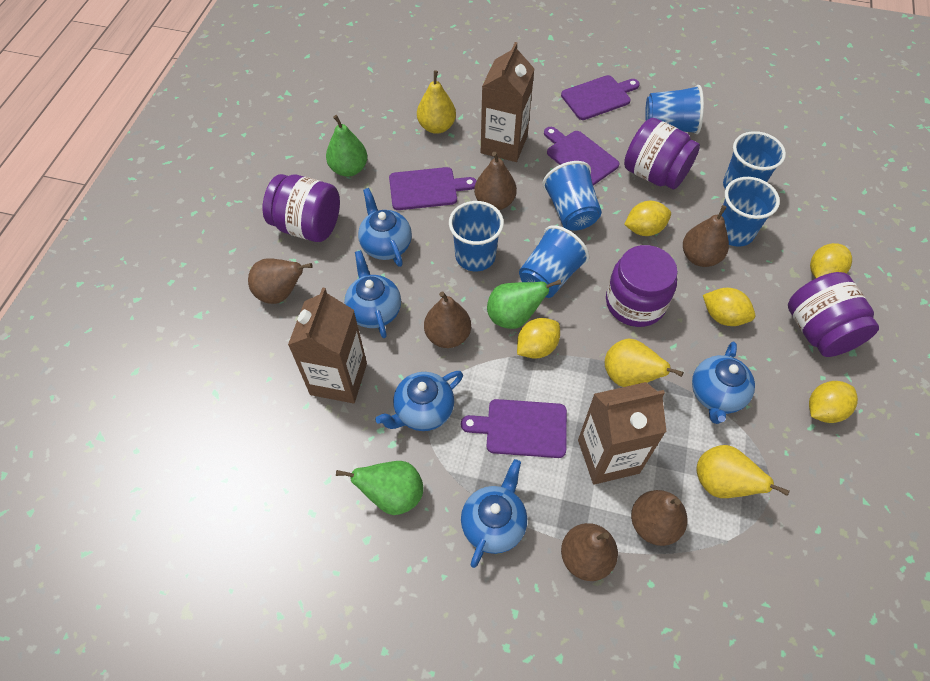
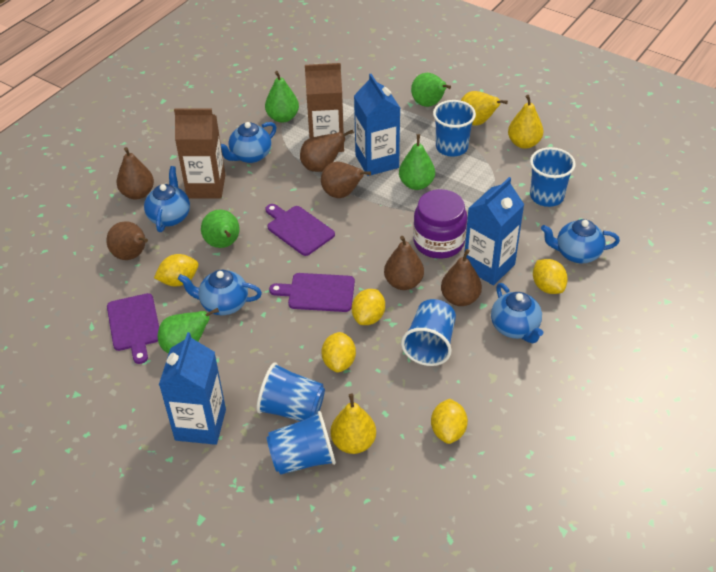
blue carton: none = 0 -> [159,332,226,445] [354,74,400,176] [464,177,524,285] = 3
blue cup: [449,201,504,271] [519,225,590,298] [542,161,602,231] [645,85,704,134] [722,177,780,247] [723,131,786,189] = 6 -> [257,362,325,421] [267,411,336,475] [401,299,456,366] [433,100,476,157] [530,147,576,207] = 5
brown carton: [288,287,367,403] [481,42,535,162] [578,382,667,485] = 3 -> [174,108,225,199] [305,63,344,152] = 2
green pear: [326,115,367,177] [336,461,423,515] [487,279,561,329] = 3 -> [158,308,219,354] [201,209,240,248] [265,71,299,123] [399,134,435,190] [411,73,451,107] = 5
purple cutting board: [389,167,477,210] [461,399,567,458] [544,127,620,186] [561,75,640,120] = 4 -> [107,293,159,364] [265,204,335,256] [269,273,355,312] = 3
purple jar: [263,174,340,242] [606,245,678,327] [624,118,700,189] [788,272,879,357] = 4 -> [413,189,467,259] = 1

